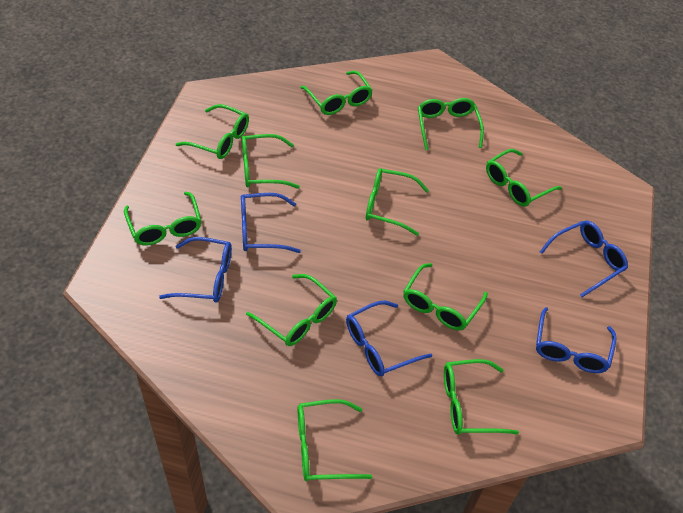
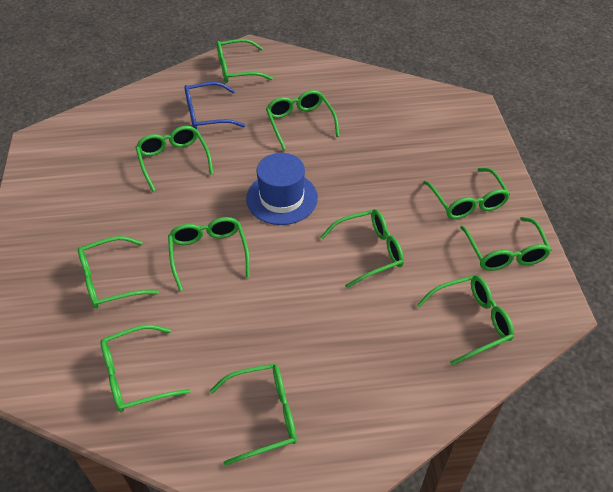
blue glasses: [159,237,232,302] [241,193,301,253] [346,301,432,376] [536,307,617,373] [540,220,628,297] = 5 -> [184,82,245,130] = 1
blue hat: none = 0 -> [246,153,318,225] = 1

